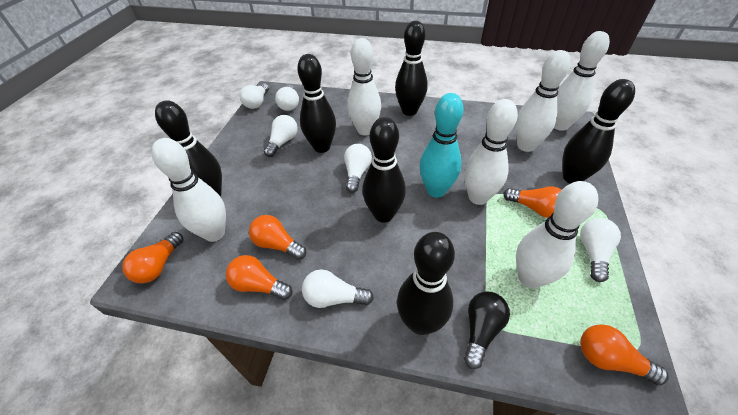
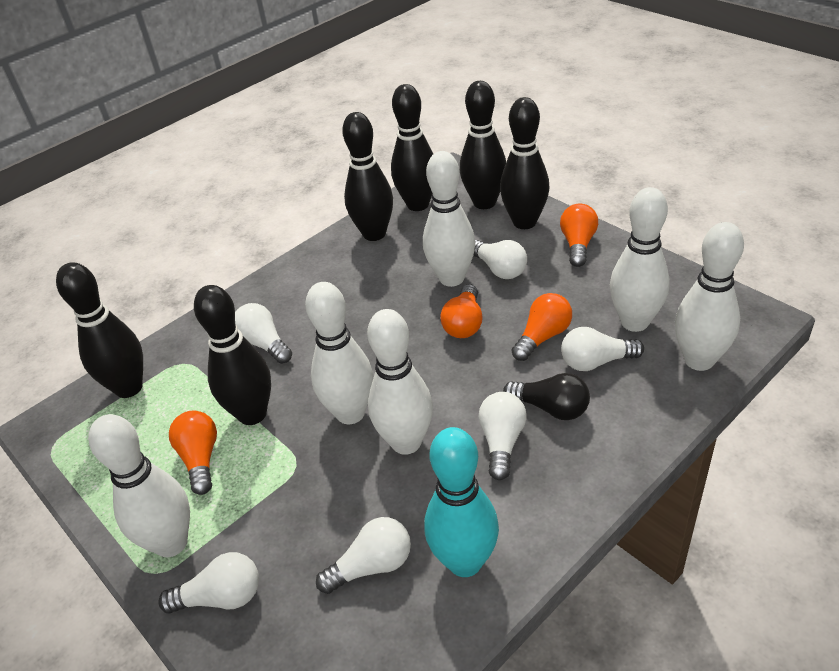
orange light bulb: [122,232,184,283] [226,255,292,300] [249,215,306,260] [503,186,561,218] [580,324,668,385] = 5 -> [169,411,217,495] [440,284,483,338] [512,293,572,361] [560,204,598,267] = 4

